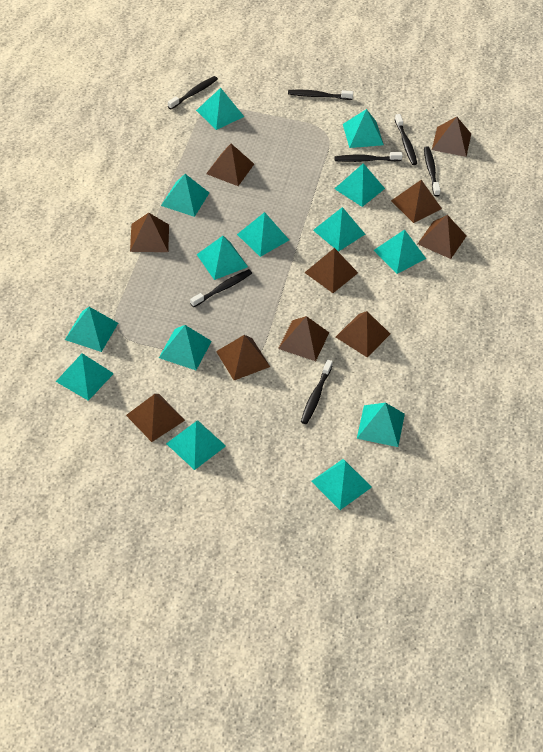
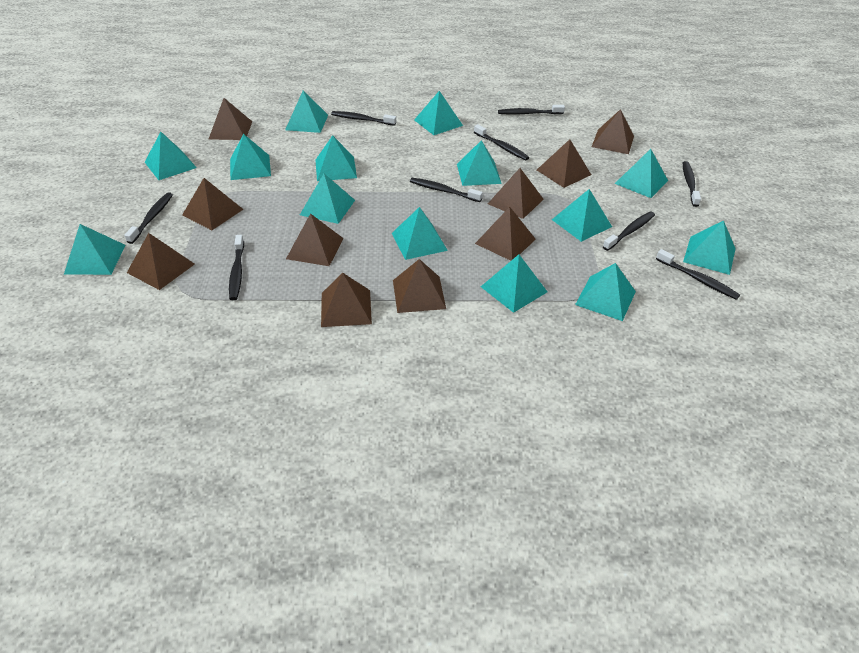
black toothbrush: [168,76,218,109] [190,269,252,307] [288,90,353,100] [301,360,333,424] [334,152,403,162] [395,114,417,165] [424,146,441,197] = 7 -> [124,192,173,244] [229,235,244,300] [331,111,396,126] [410,178,483,202] [474,124,529,160] [498,105,565,115] [603,212,655,251] [656,249,740,300] [683,161,701,207] = 9

